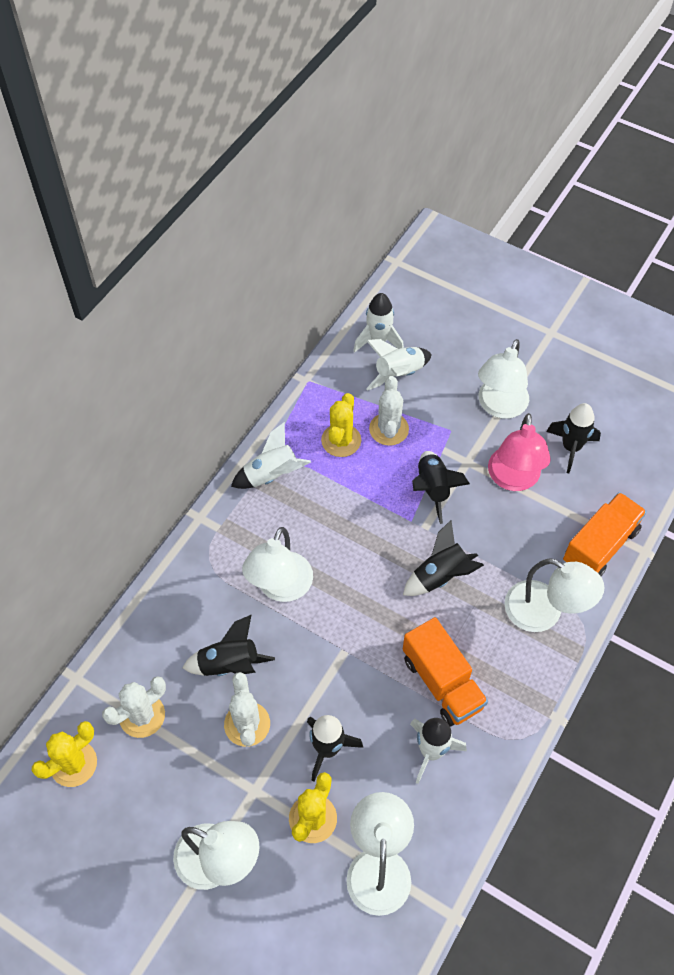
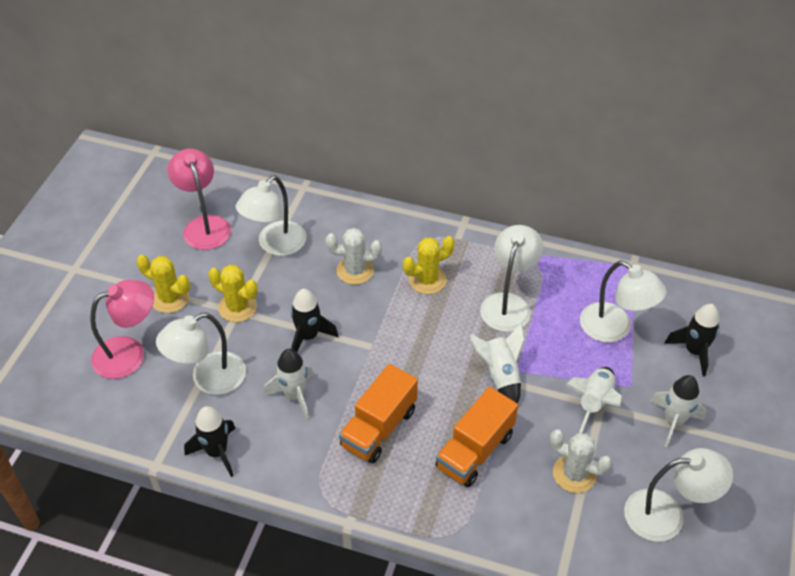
black rocket: [182,614,275,676] [307,715,363,782] [403,520,484,596] [412,451,470,524] [546,403,601,473] = 5 -> [184,406,235,477] [291,289,338,352] [664,304,720,376] = 3
pink lamp: [488,413,551,491] = 1 -> [90,280,154,379] [168,148,231,250] = 2
white cactus: [102,676,166,738] [224,672,270,747] [369,376,409,446] = 3 -> [326,228,382,285] [550,430,612,493] = 2

